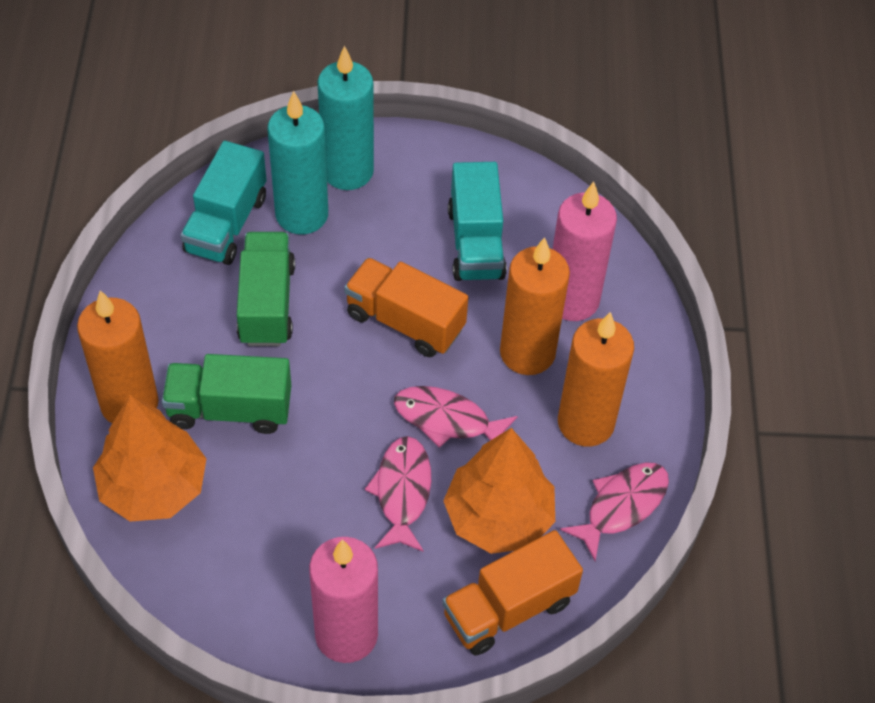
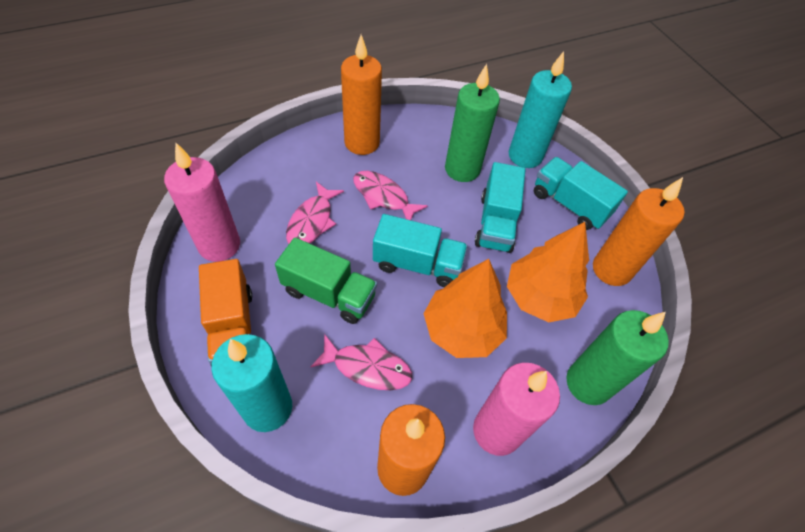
green candle: none = 0 -> [445,64,500,182] [566,310,669,405] = 2
green truck: [162,354,291,434] [237,232,295,346] = 2 -> [275,238,377,324] = 1
orange truck: [344,258,468,357] [442,530,583,656] = 2 -> [199,259,252,367] = 1
turquoise truck: [180,141,267,265] [448,162,507,281] = 2 -> [373,214,468,287] [475,162,525,253] [534,157,628,230] = 3

